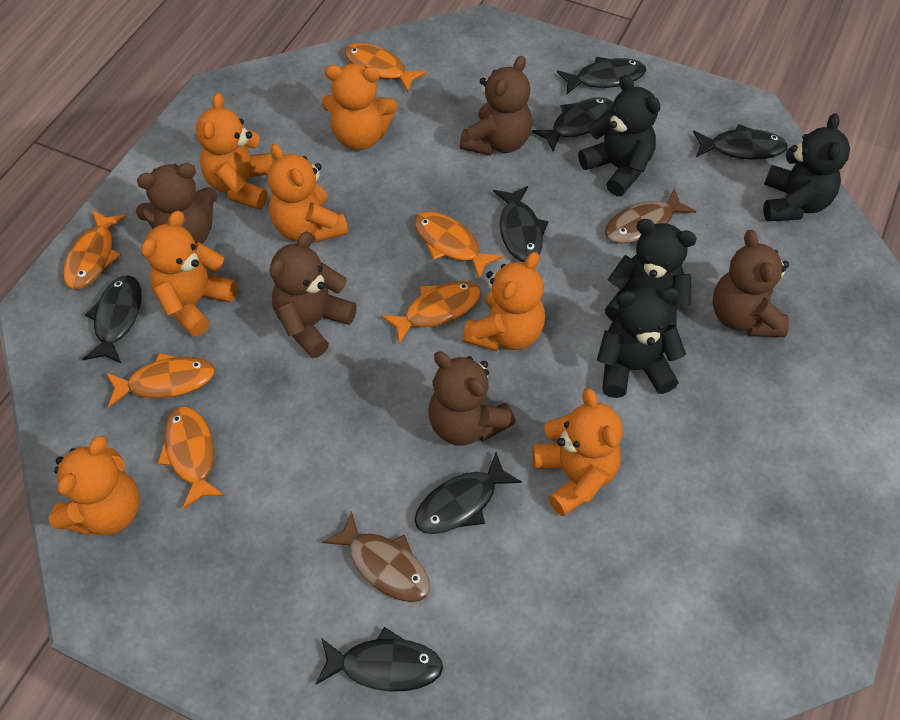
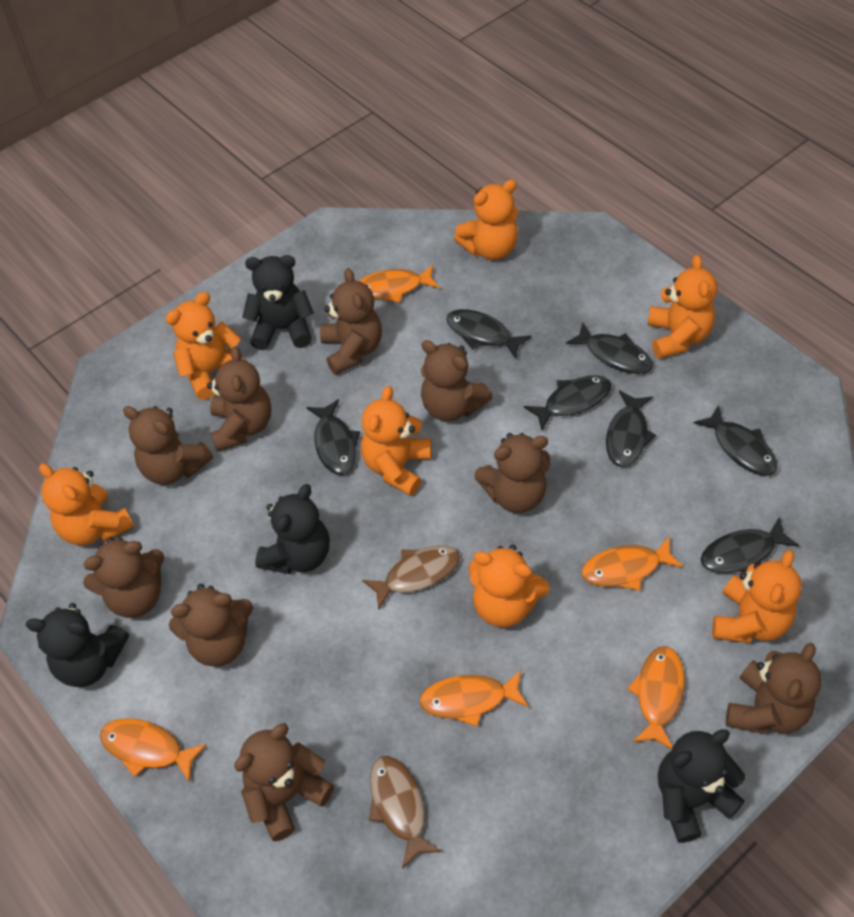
brown teddy bear: [136,163,218,244] [270,232,357,358] [428,351,516,446] [460,56,532,156] [713,230,789,337] = 5 -> [83,537,164,618] [123,406,213,485] [169,584,253,667] [207,346,271,452] [234,723,334,841] [320,268,382,375] [421,340,492,421] [475,433,550,513] [726,643,822,734] = 9
orange fish: [63,210,127,289] [106,353,215,408] [157,407,225,509] [344,43,427,92] [381,281,481,344] [414,212,503,279] = 6 -> [100,718,207,782] [359,265,440,303] [420,670,528,727] [582,537,683,591] [627,646,685,749] = 5

